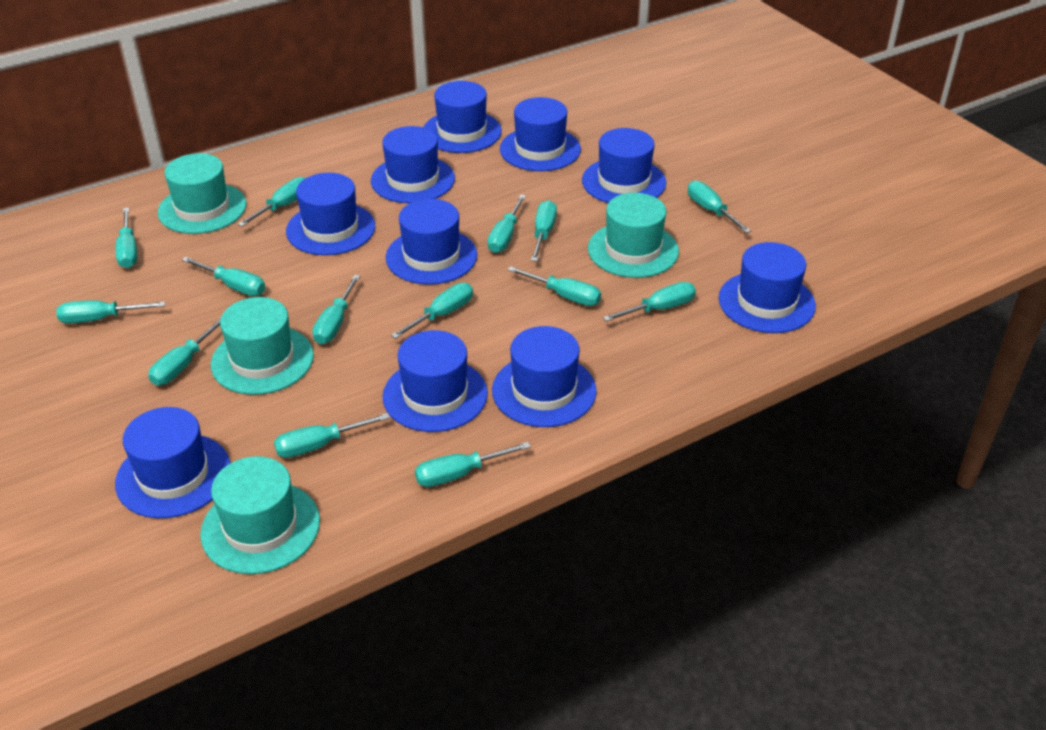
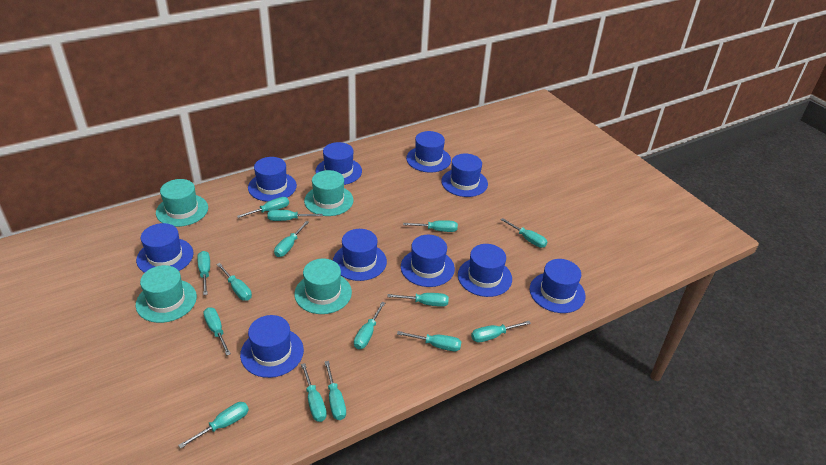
turquoise screwdriver: [56,300,165,324] [115,208,137,268] [148,318,221,385] [182,257,265,296] [238,177,306,227] [274,413,390,458] [312,275,360,344] [391,283,473,339] [415,442,531,487] [488,195,526,253] [508,266,601,306] [531,200,557,261] [603,282,696,322] [688,180,751,233] = 14 -> [178,402,249,449] [197,251,210,295] [203,307,231,355] [216,263,252,301] [237,197,289,218] [267,210,323,221] [274,221,309,257] [301,363,327,422] [325,361,346,420] [354,302,385,349] [387,293,449,307] [397,331,461,351] [403,220,458,232] [471,321,531,342] [501,218,547,248] = 15

